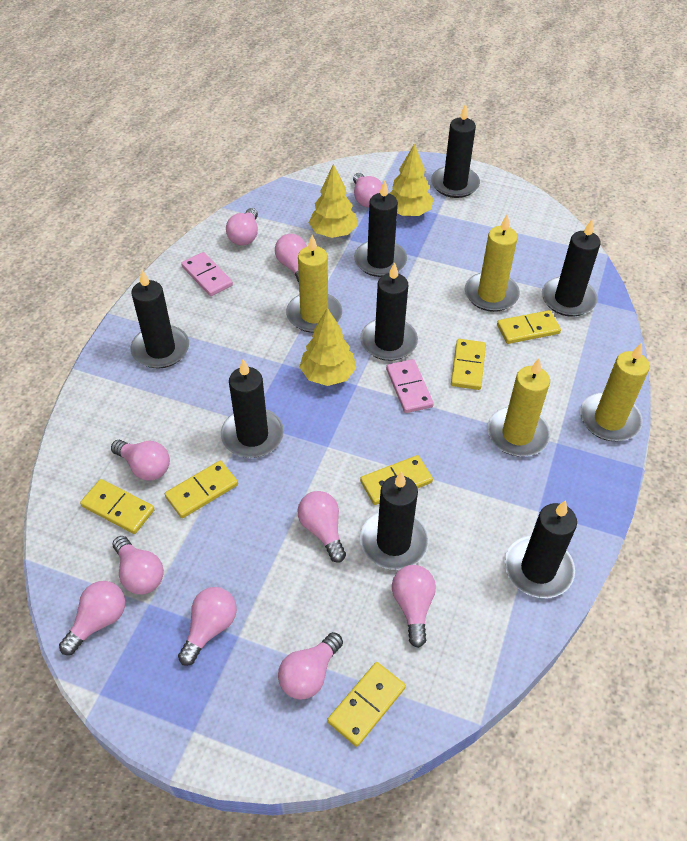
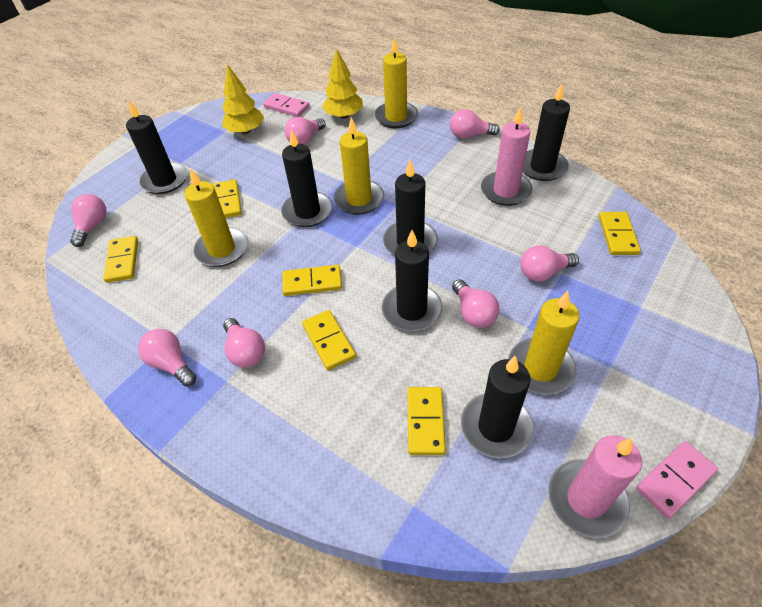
black candle: [131,270,189,369] [221,359,284,458] [354,181,407,277] [360,262,418,361] [360,471,429,570] [431,104,480,198] [504,500,577,598] [542,220,601,317] = 8 -> [126,101,187,194] [281,130,333,227] [382,230,443,332] [383,160,438,255] [461,356,533,458] [523,83,570,181] = 6
pink candle: none = 0 -> [481,107,533,206] [548,435,642,538] = 2
pink light bulb: [59,581,125,655] [111,440,170,480] [112,536,164,594] [178,587,237,666] [226,208,258,246] [275,234,307,282] [278,632,343,700] [297,491,346,563] [353,173,383,208] [392,565,436,648] = 10 -> [70,194,107,247] [138,329,196,387] [223,318,265,368] [284,117,326,145] [450,109,500,139] [452,279,500,328] [520,245,579,281] = 7
yellow tree: [299,308,356,386] [309,164,358,238] [389,143,433,216] = 3 -> [222,64,264,134] [322,49,363,119] = 2

